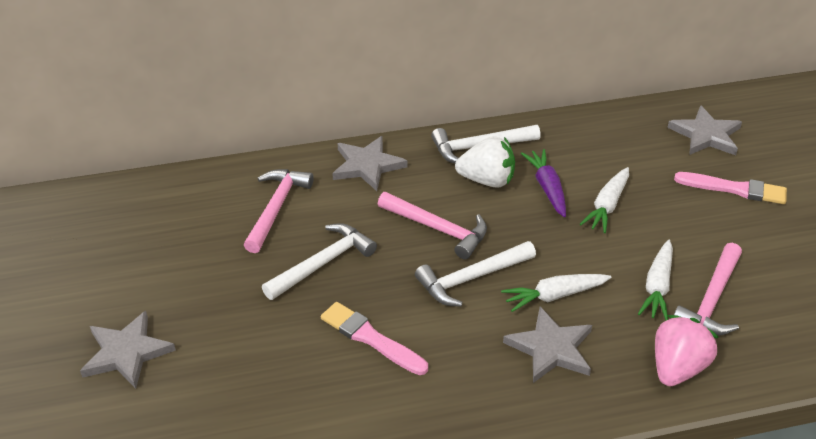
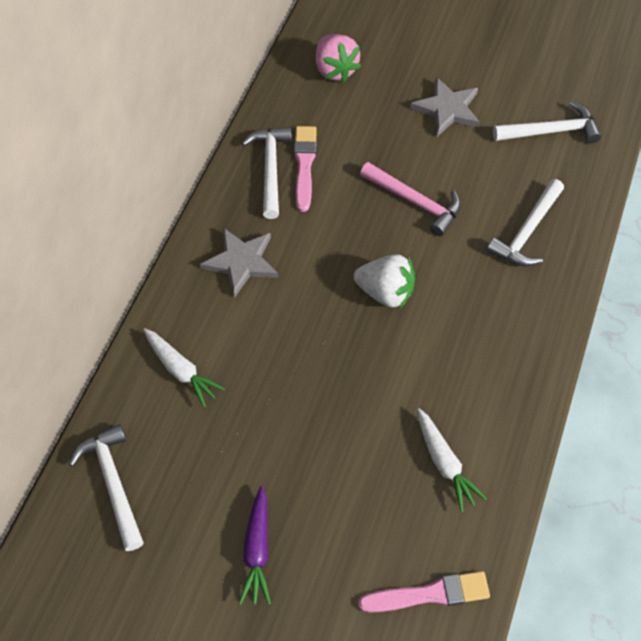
grey star: [80,311,176,389] [332,136,407,191] [503,307,592,383] [667,105,742,155] = 4 -> [200,228,278,298] [410,77,480,137] = 2
pink hammer: [244,169,314,253] [378,192,487,259] [674,243,742,335] = 3 -> [360,162,461,236] = 1
white carrot: [501,274,612,312] [580,167,629,233] [638,240,673,321] = 3 -> [143,328,225,408] [417,408,487,512] = 2
white hammer: [262,223,377,300] [415,241,536,307] [431,125,541,163] = 3 -> [69,424,144,551] [242,127,292,219] [487,179,564,266] [493,101,601,143] = 4

